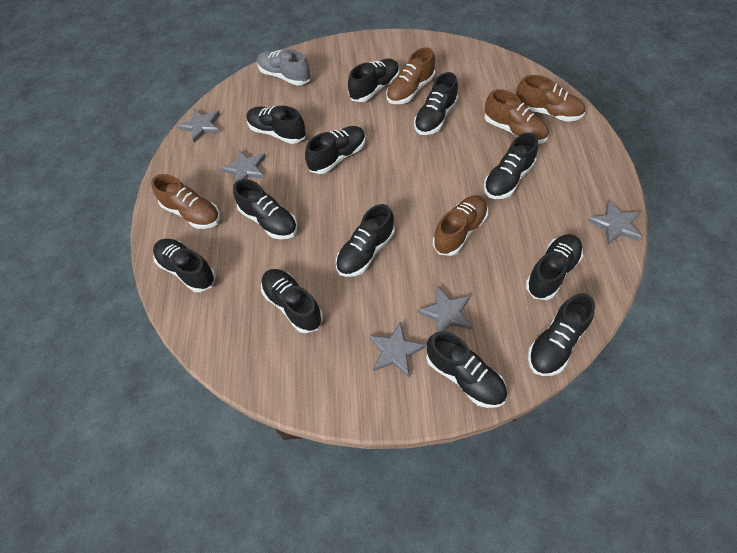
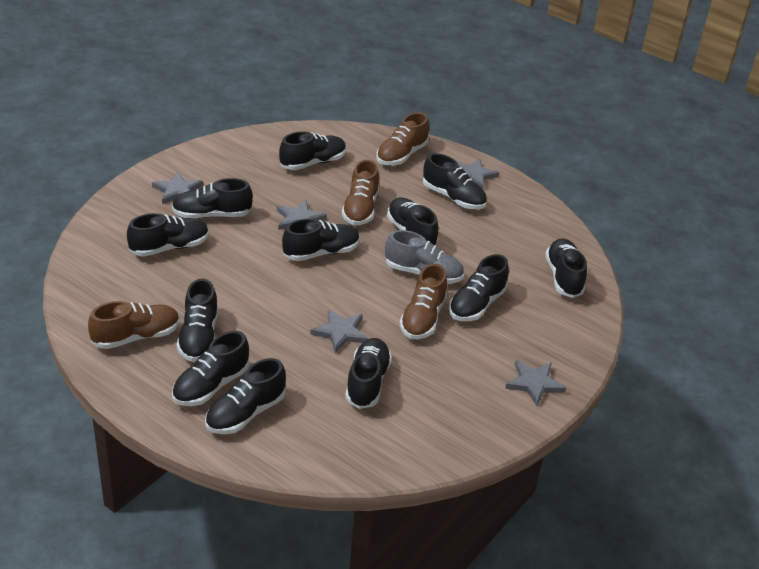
brown shoe: [151,174,220,229] [386,47,435,104] [433,195,488,256] [485,89,549,144] [516,75,585,122] = 5 -> [88,301,180,349] [342,160,379,225] [376,112,429,165] [400,264,447,339] = 4

